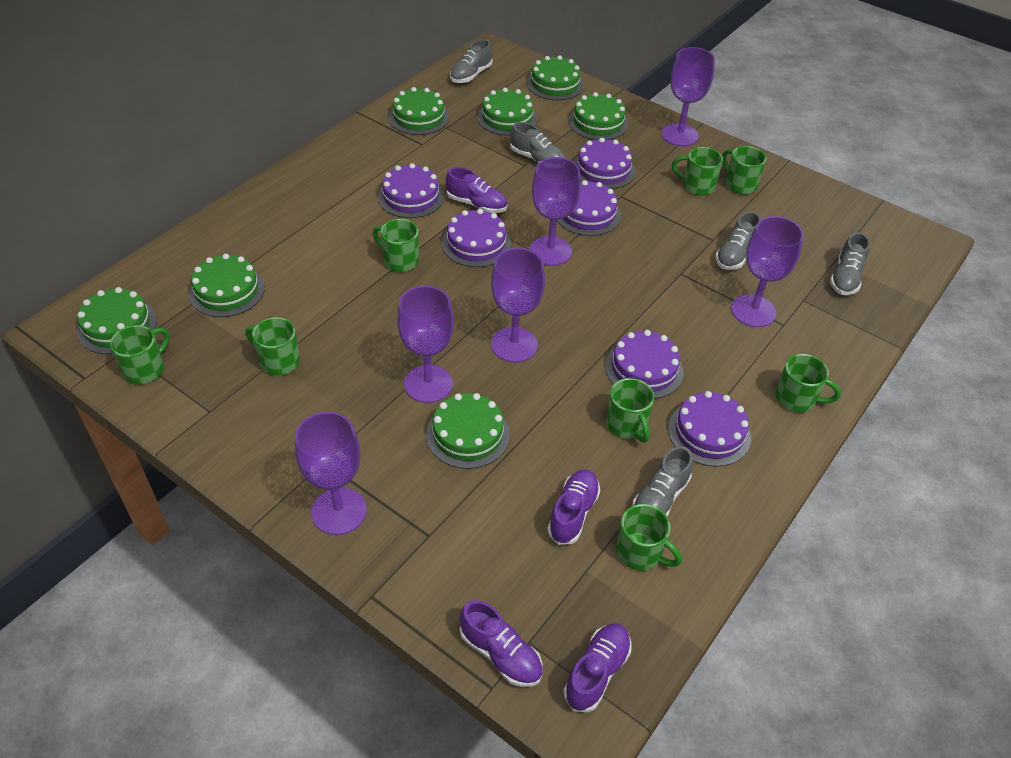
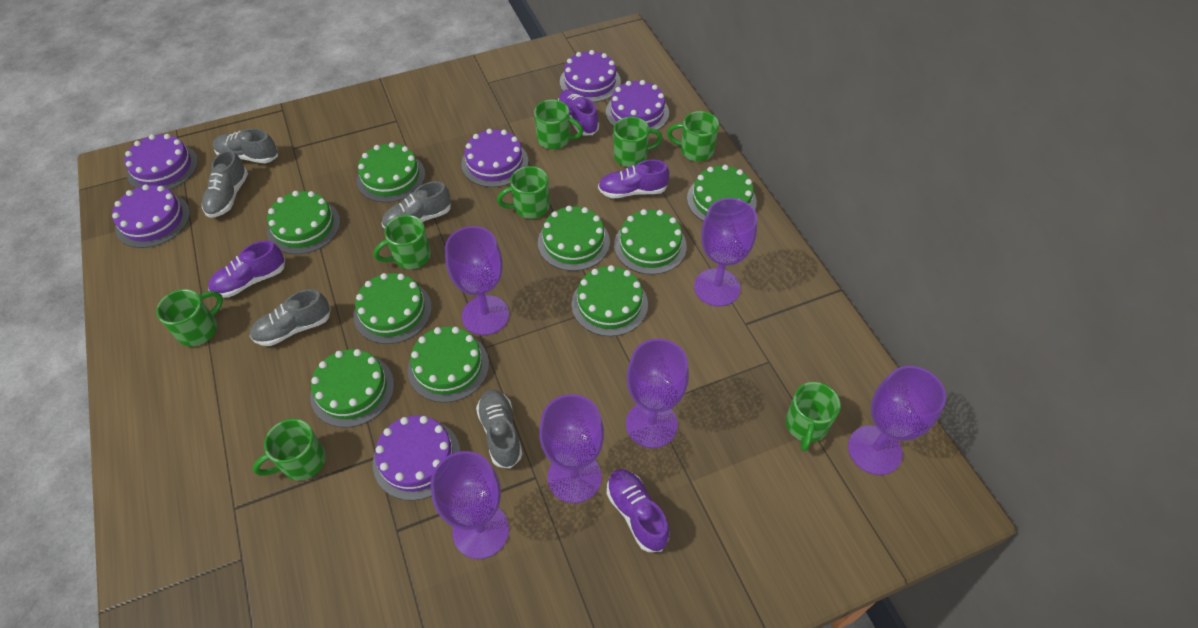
green cake: [77,287,157,354] [189,254,265,317] [389,87,449,135] [426,393,510,469] [477,88,537,136] [527,56,584,100] [568,92,628,140] = 7 -> [267,191,340,254] [310,349,394,428] [354,273,432,344] [356,142,425,202] [408,326,489,403] [538,206,610,271] [572,265,648,336] [614,209,687,275] [687,165,757,222] = 9

